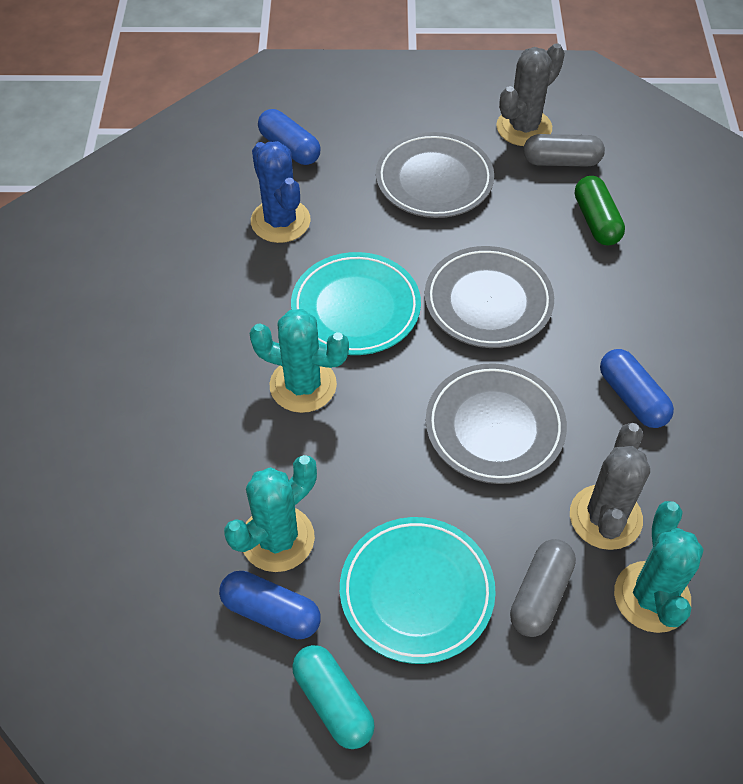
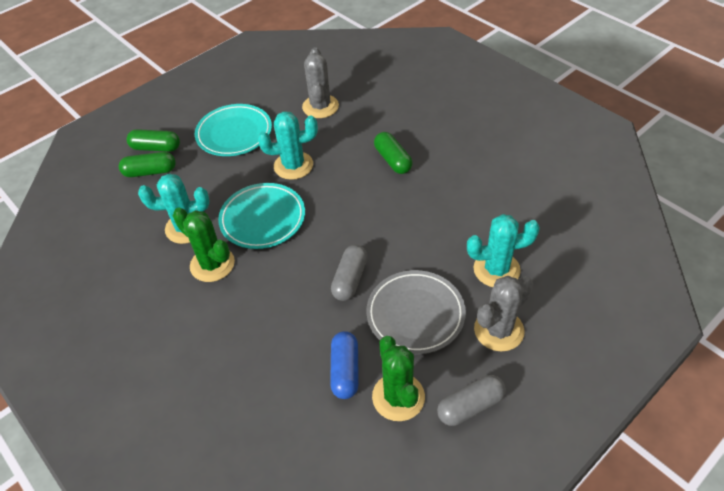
blue cactus: [251,141,311,243] = 1 -> none = 0
blue capsule: [219,571,321,639] [258,109,321,165] [600,349,674,428] = 3 -> [330,331,359,399] = 1
green cactus: none = 0 -> [173,208,235,282] [372,336,425,421] = 2
green capsule: [575,176,625,245] = 1 -> [119,152,176,177] [127,129,180,152] [374,132,413,174] = 3
grey plate: [376,132,494,218] [425,246,554,348] [426,363,567,484] = 3 -> [366,270,466,354] = 1
turquoise capsule: [292,645,375,749] = 1 -> none = 0

